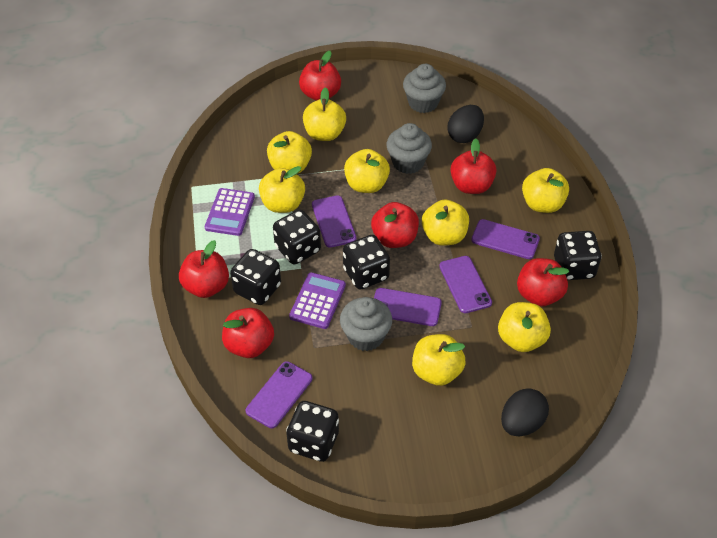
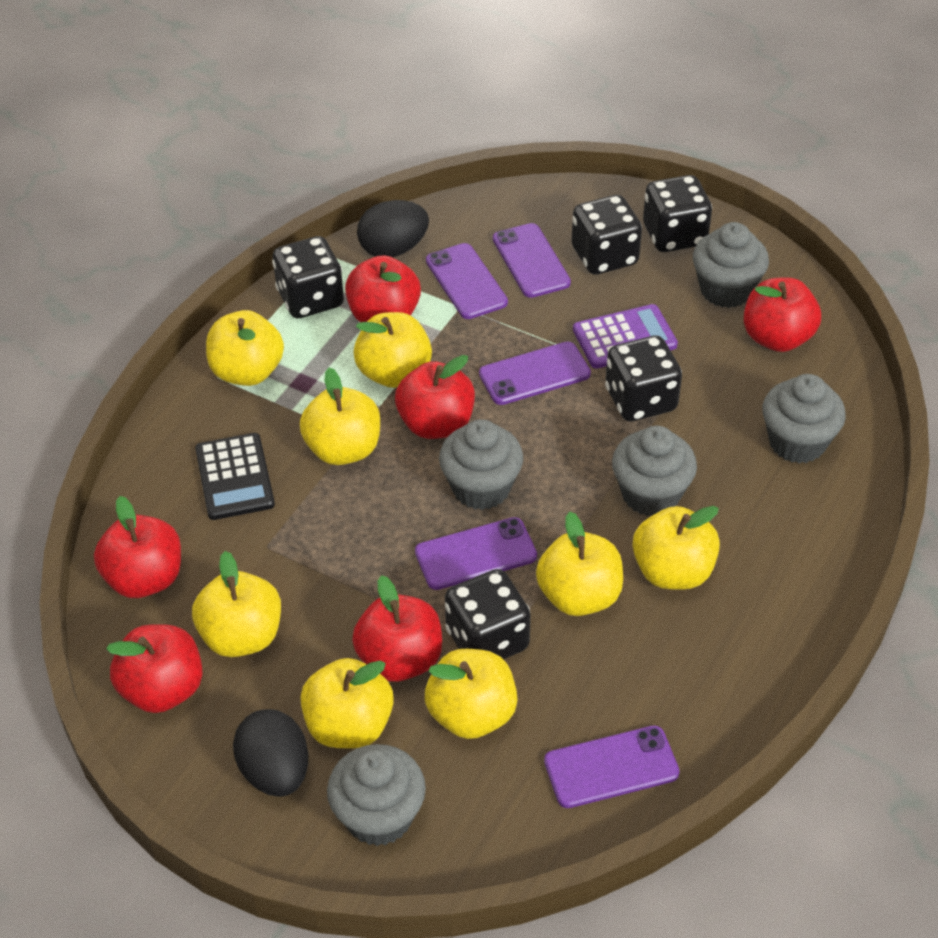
black calculator: none = 0 -> [195,433,275,520] = 1
grey cupcake: [340,297,392,351] [386,123,432,174] [403,64,446,113] = 3 -> [327,744,426,846] [439,419,523,510] [612,426,697,516] [693,222,769,308] [762,374,846,464] = 5
purple calculator: [205,188,255,236] [289,272,346,329] = 2 -> [573,304,678,369] = 1

